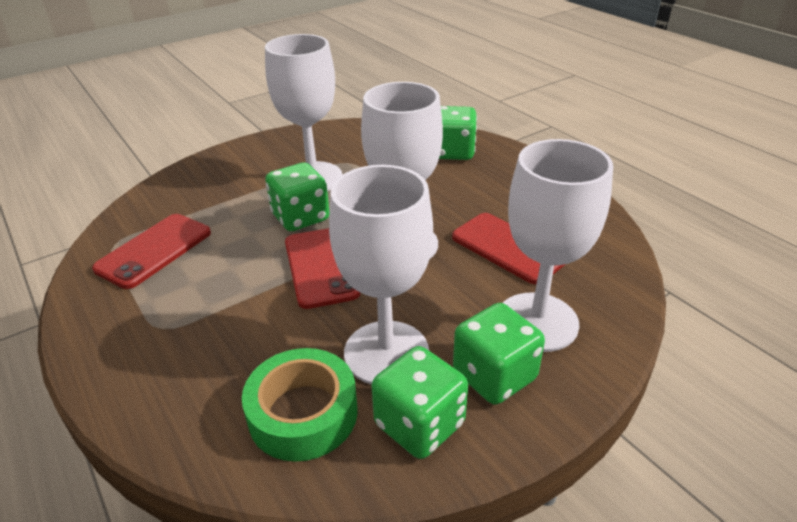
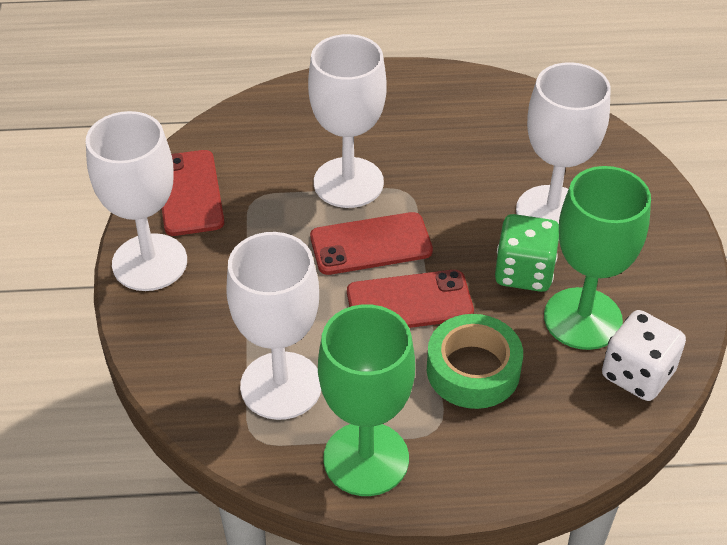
green dice: [265,162,330,231] [371,346,468,459] [439,106,477,160] [453,303,545,405] = 4 -> [495,214,559,292] = 1
green goblet: none = 0 -> [318,304,415,496] [544,166,651,350] = 2
white dice: none = 0 -> [602,310,686,401] = 1

